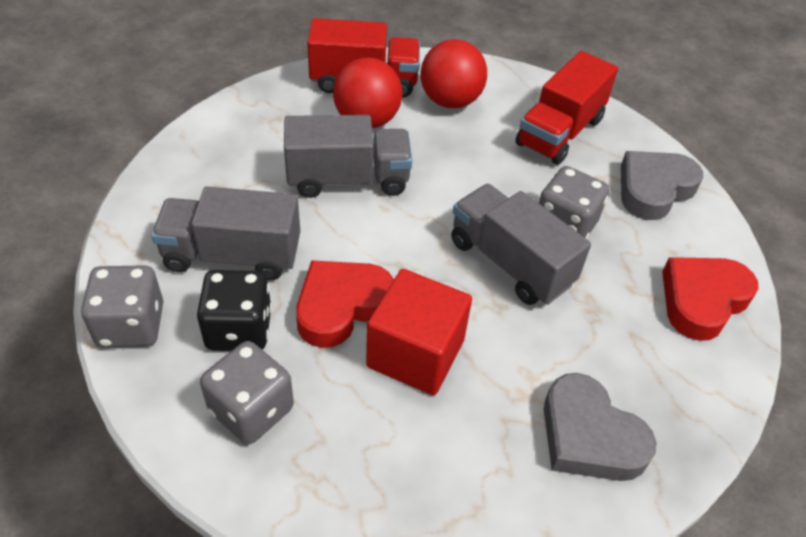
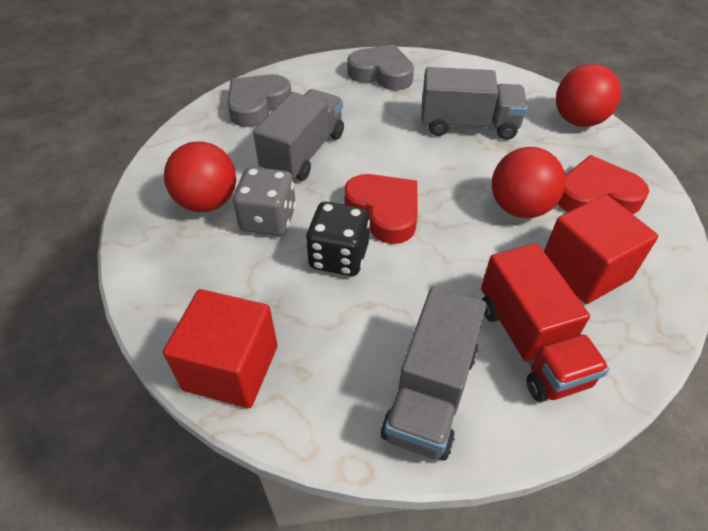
grey dice: [81,265,163,347] [200,341,294,444] [539,166,609,239] = 3 -> [233,167,296,236] = 1
red ball: [333,57,402,128] [420,39,487,108] = 2 -> [164,141,236,212] [492,147,566,218] [556,64,621,127] = 3
red cube: [366,269,472,396] = 1 -> [163,289,277,408] [544,195,658,304] = 2
red truck: [307,18,420,98] [515,51,618,164] = 2 -> [481,243,609,402] = 1

